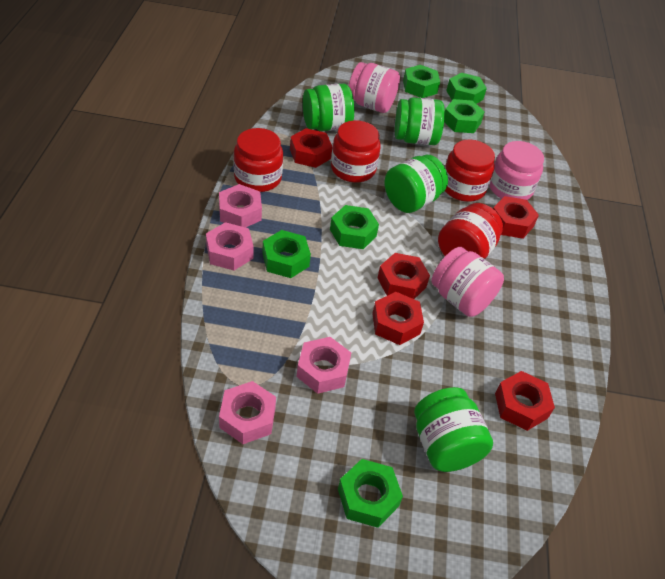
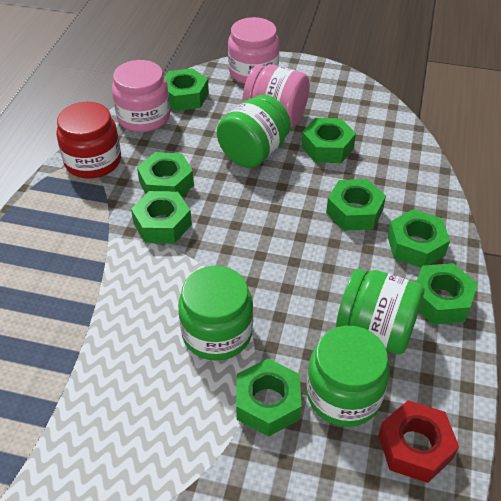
green nut: [262,230,311,278] [330,205,379,249] [338,459,403,528] [403,65,440,98] [444,99,485,133] [446,73,487,104] = 6 -> [131,191,192,243] [137,152,194,197] [165,68,209,111] [236,359,301,437] [301,118,356,163] [326,179,386,231] [388,209,450,268] [416,263,478,324] = 8
pink nut: [206,222,254,270] [219,184,262,228] [219,381,276,444] [297,337,351,394] = 4 -> none = 0
red jar: [234,128,283,192] [331,120,381,182] [438,203,503,259] [445,139,495,202] = 4 -> [56,102,121,179] = 1
red nut: [290,128,332,168] [372,292,424,345] [378,253,430,299] [493,196,539,239] [495,371,555,431] = 5 -> [378,400,459,483] = 1

